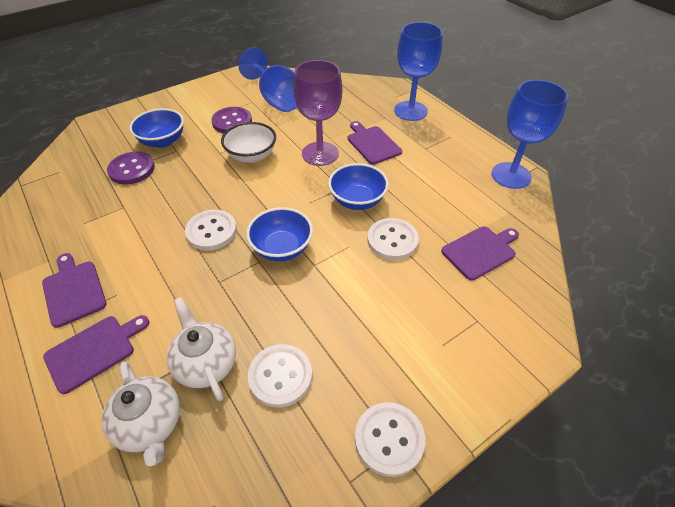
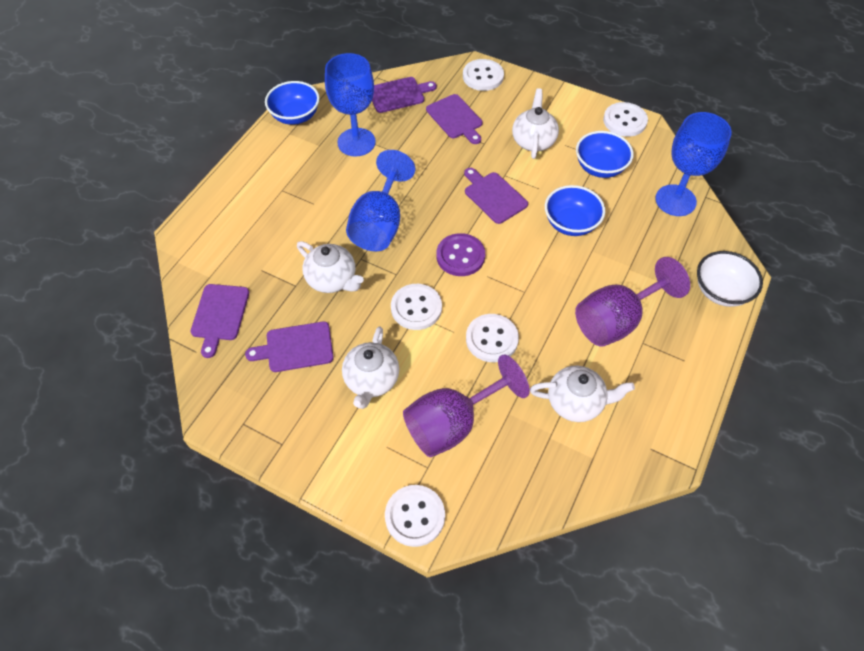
purple button: [107,152,155,185] [211,107,252,133] = 2 -> [436,233,485,276] = 1
purple cutting board: [42,253,107,328] [43,315,149,394] [348,121,402,164] [441,226,519,280] = 4 -> [190,284,249,358] [245,322,334,372] [372,77,437,113] [426,94,483,144] [464,168,528,224] = 5
purple goblet: [293,60,342,166] = 1 -> [403,355,530,457] [575,257,690,347] = 2
white button: [185,210,237,251] [248,344,312,408] [355,402,425,477] [367,218,419,260] = 4 -> [385,485,445,547] [391,284,442,330] [463,59,504,91] [466,314,519,362] [603,102,648,137] = 5
white teapot: [102,362,180,466] [167,297,236,401] = 2 -> [297,241,364,293] [342,326,399,409] [512,88,559,159] [530,365,635,422] = 4

